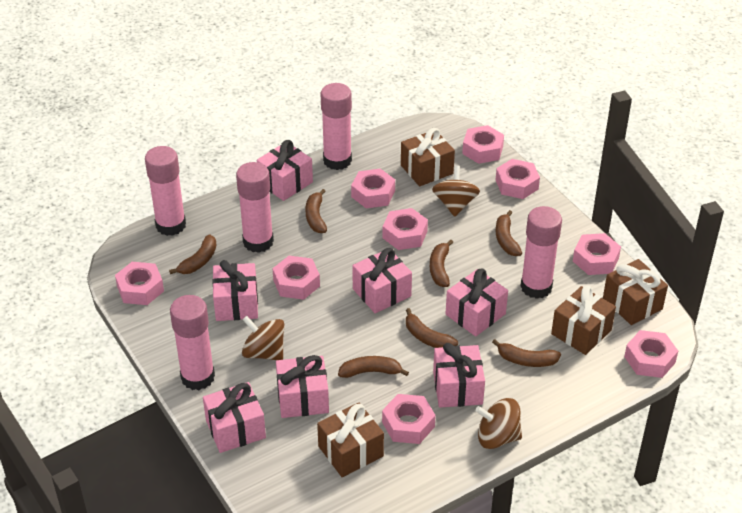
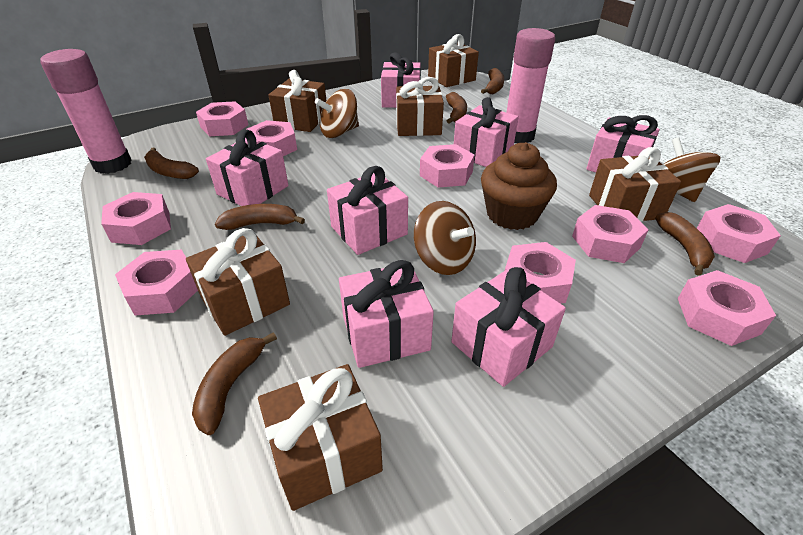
brown banana: [169,234,216,274] [305,189,327,233] [338,356,409,378] [406,308,458,348] [430,240,454,287] [492,339,561,367] [496,210,522,256] = 7 -> [144,147,199,179] [192,332,277,435] [215,204,305,230] [446,92,467,124] [481,68,504,94] [655,212,715,276] = 6
brown cupcake: none = 0 -> [481,142,557,230] = 1
brown gift: [317,402,384,477] [401,128,455,186] [551,286,616,355] [603,259,668,325] = 4 -> [186,228,290,336] [258,364,383,511] [268,70,326,132] [396,77,444,136] [428,34,479,87] [589,147,681,222] = 6
pink glue stick: [145,146,186,236] [170,295,215,390] [236,162,274,253] [321,83,352,170] [520,206,562,299] = 5 -> [40,49,132,174] [506,28,555,143] = 2

